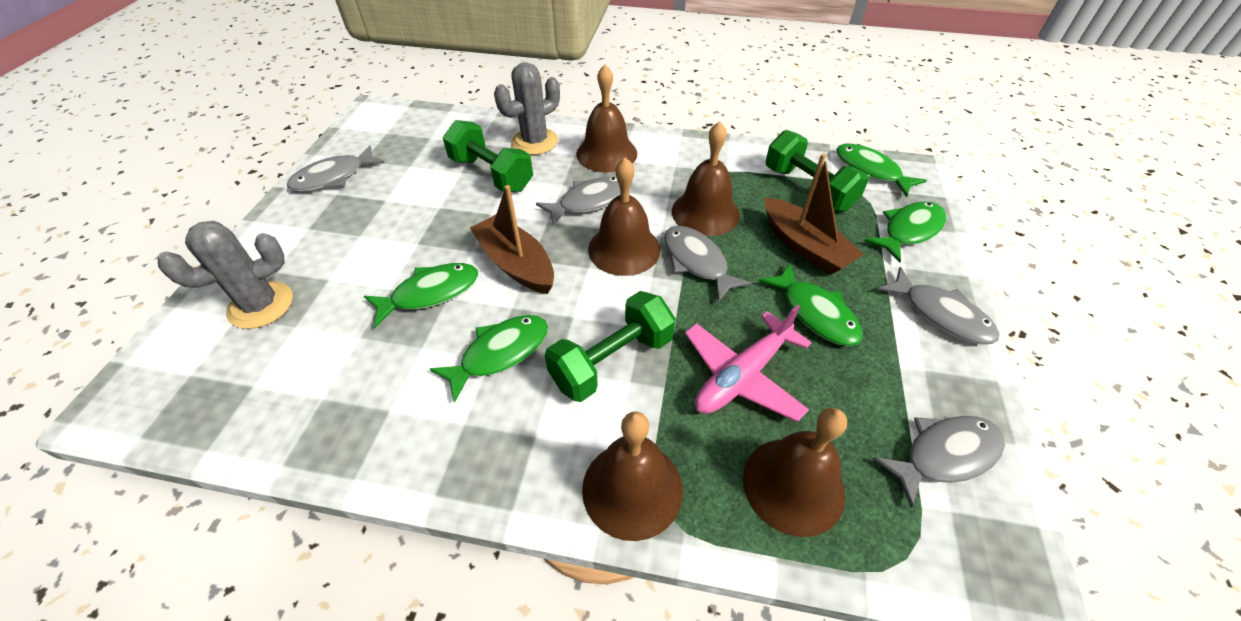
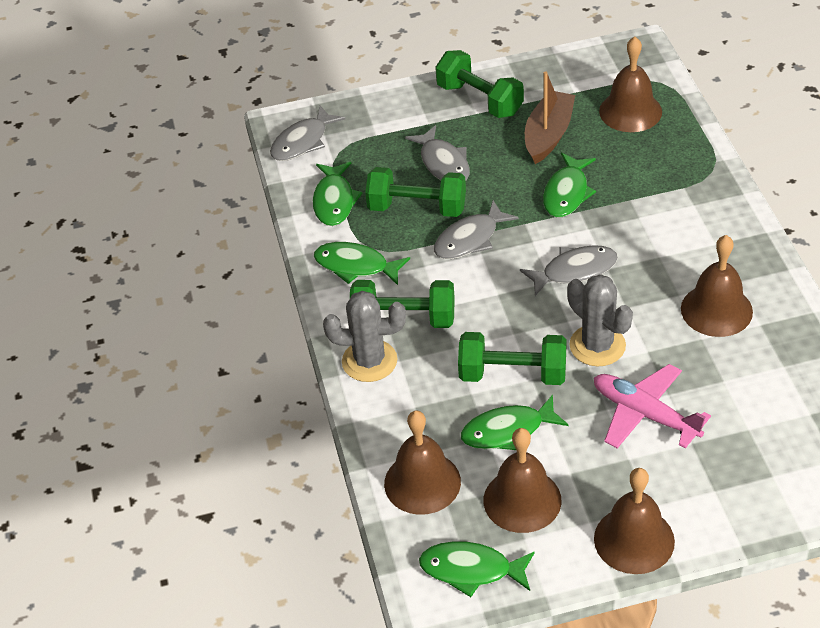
brown boat: [470,185,554,294] [764,154,864,275] = 2 -> [525,71,575,164] = 1
green dumbbell: [443,120,533,192] [545,291,675,402] [766,130,869,211] = 3 -> [350,280,455,328] [365,167,466,217] [435,50,524,118] [458,332,567,385] = 4
grey fish: [287,145,385,191] [536,177,621,226] [664,226,752,302] [872,416,1005,508] [877,267,1000,344] = 5 -> [270,106,346,161] [405,125,470,181] [434,200,519,259] [520,245,618,296] = 4

